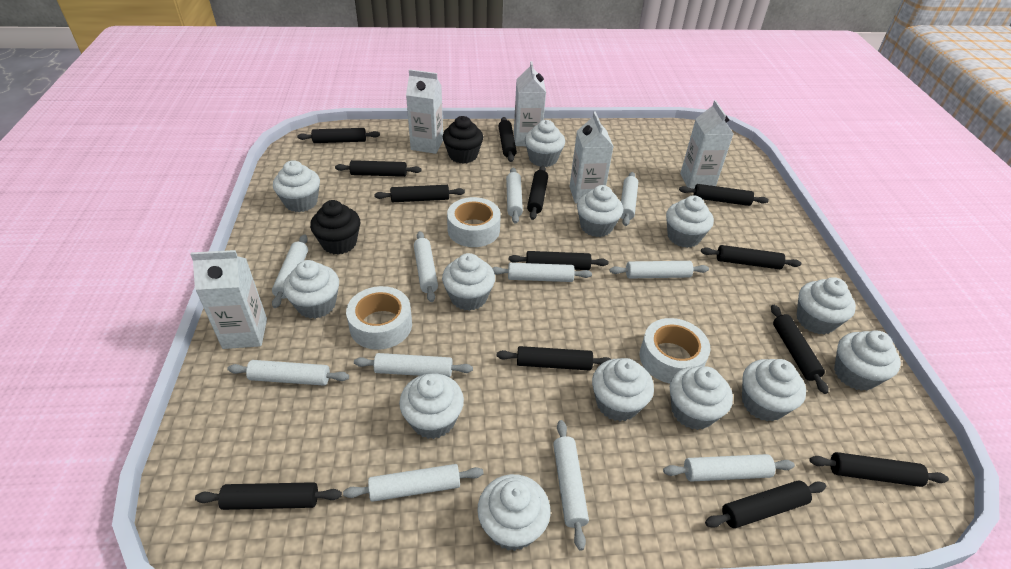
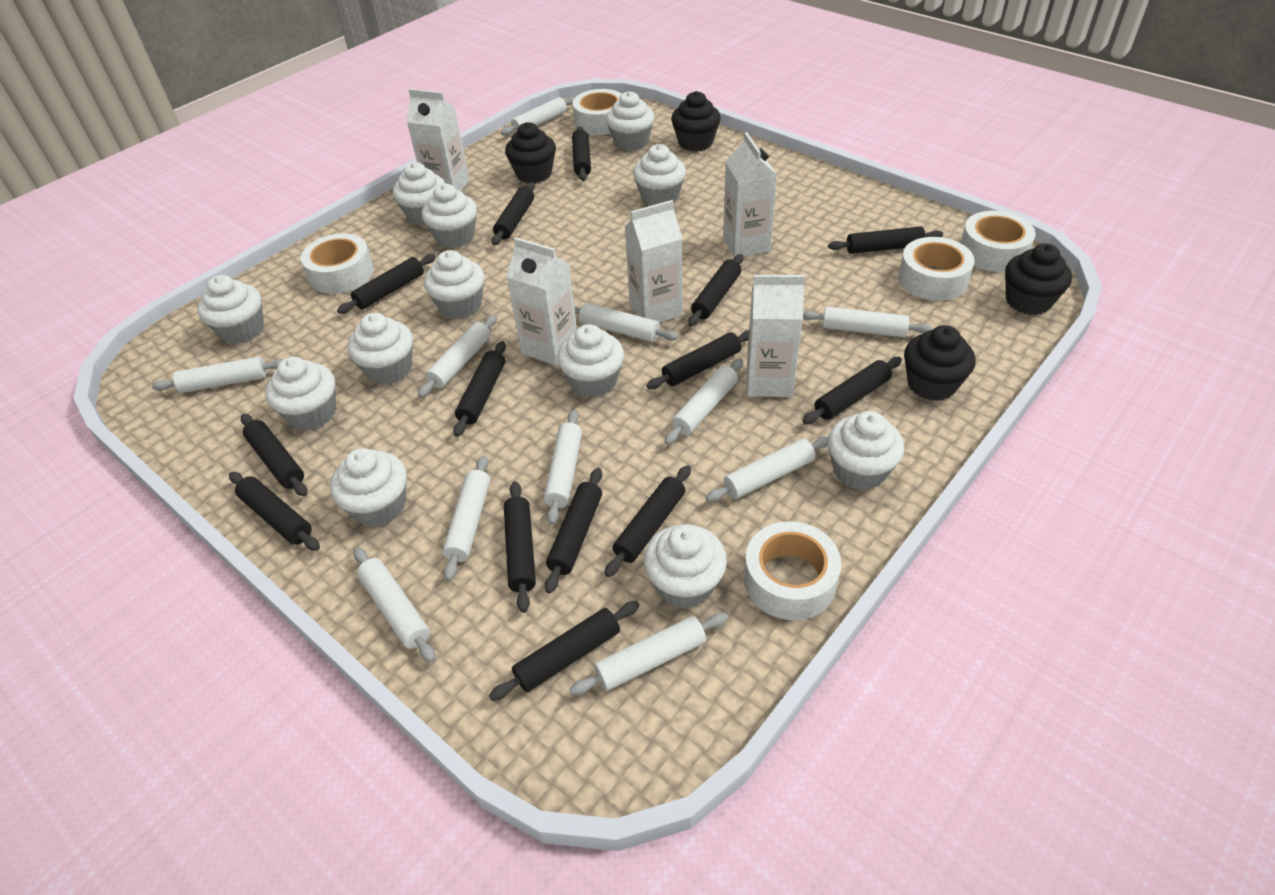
black cupcake: [310,200,360,255] [443,116,483,164] = 2 -> [505,122,556,183] [671,91,721,151] [904,325,976,401] [1005,243,1072,315] = 4
black rolling pin: [195,482,342,510] [297,128,380,143] [335,160,422,177] [374,185,465,202] [497,346,611,371] [499,117,517,162] [509,251,609,270] [527,166,548,220] [679,184,769,206] [701,245,801,269] [705,480,826,528] [771,305,828,394] [809,452,949,487] = 13 -> [229,472,320,551] [241,414,307,496] [337,254,436,314] [453,341,506,437] [489,601,639,701] [492,182,535,245] [504,481,536,613] [545,468,602,594] [572,126,591,181] [605,465,691,577] [646,330,749,389] [688,254,743,327] [803,357,902,424] [828,226,943,254] = 14
white cupcake: [273,160,320,212] [283,260,339,319] [399,373,464,439] [442,253,495,311] [477,474,551,551] [525,120,565,167] [577,185,623,237] [592,358,654,421] [666,195,714,248] [670,366,733,430] [742,359,806,421] [797,277,856,334] [834,330,901,391] = 13 -> [198,275,264,344] [265,357,336,431] [330,448,407,527] [347,313,413,385] [393,162,446,225] [422,184,477,248] [424,250,485,319] [557,324,624,398] [606,91,655,151] [633,144,686,206] [644,524,727,609] [827,411,904,490] = 12
white tape: [346,286,412,350] [447,197,501,247] [640,318,710,384] = 3 -> [301,233,374,294] [572,89,622,135] [744,521,841,620] [898,237,975,301] [960,211,1036,272] = 5

